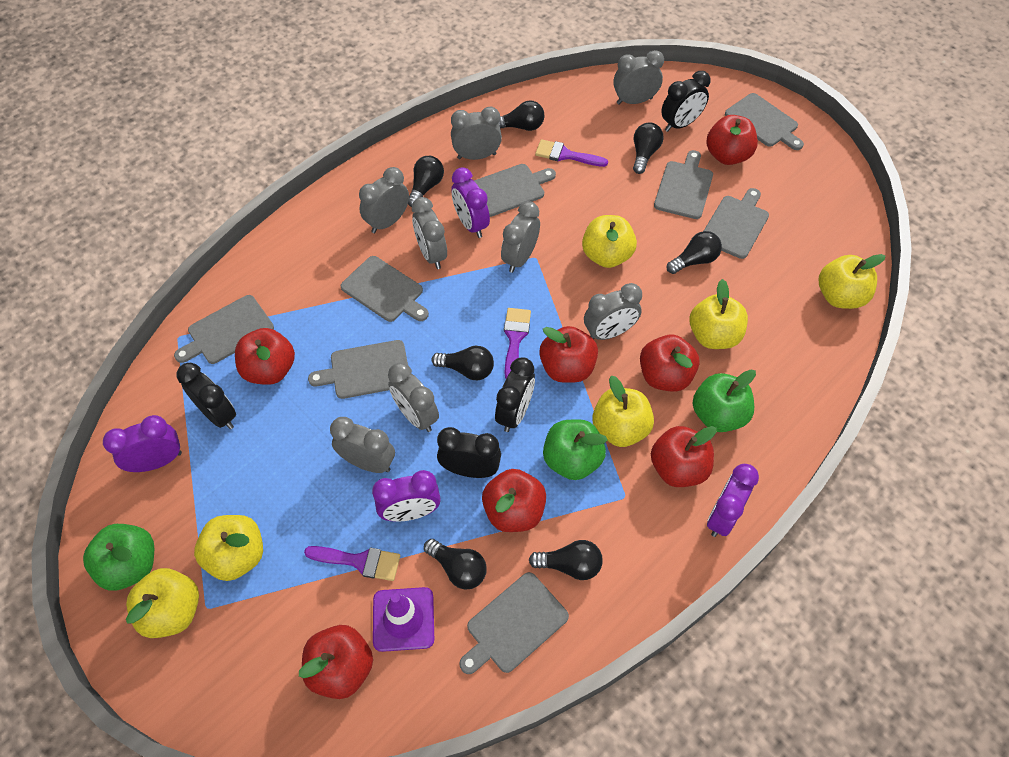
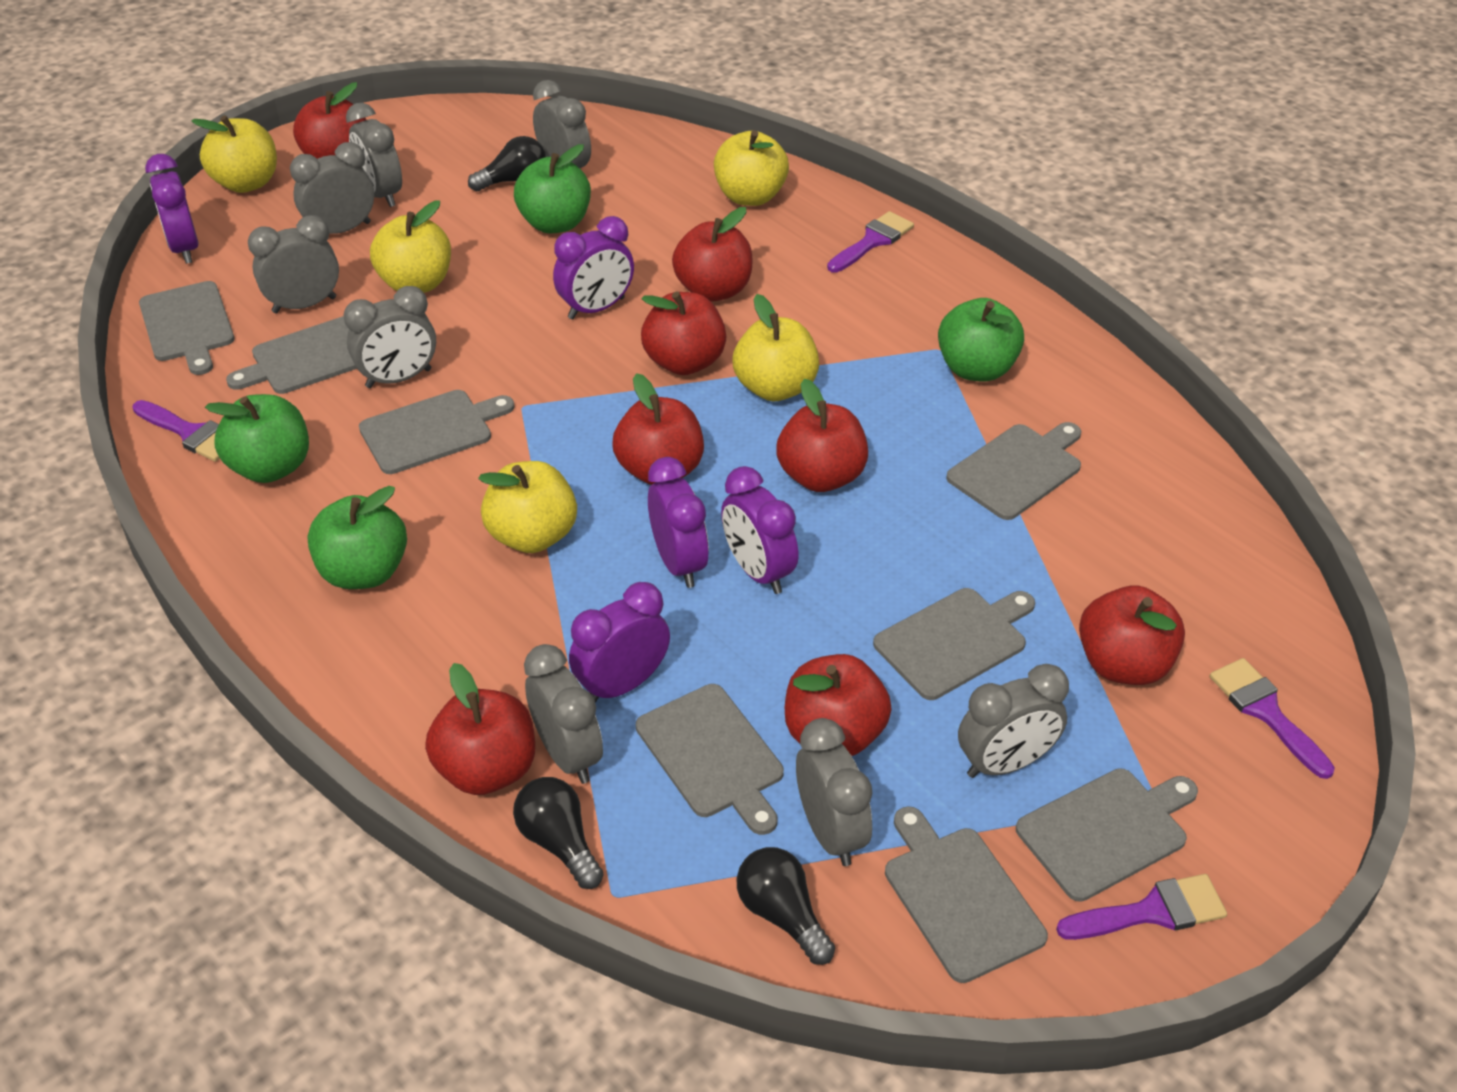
black clock: [177,363,236,429] [437,427,501,478] [495,357,535,432] [661,71,711,132] = 4 -> none = 0
black light bulb: [408,156,444,207] [424,539,487,590] [432,346,494,380] [499,100,545,131] [529,540,603,580] [633,123,664,174] [667,231,722,274] = 7 -> [468,136,546,191] [513,777,604,889] [737,847,835,965] = 3
green apple: [83,524,154,591] [543,419,608,480] [693,369,756,432] = 3 -> [205,394,309,483] [307,486,407,589] [514,144,591,233] [938,298,1024,382] = 4
purple brush: [304,546,400,581] [504,308,531,378] [535,139,608,167] = 3 -> [132,400,220,462] [827,211,914,273] [1056,874,1227,940] [1210,658,1335,779] = 4
purple clock: [103,415,182,472] [372,470,441,522] [451,167,490,238] [707,464,759,537] = 4 -> [145,154,198,264] [553,216,634,319] [569,582,670,703] [648,457,709,588] [721,466,799,594] = 5
purple traffic cone: [373,587,434,652] = 1 -> none = 0
red apple: [235,328,295,385] [299,625,373,699] [482,469,546,532] [539,326,598,383] [640,335,700,392] [651,426,717,487] [706,115,758,165] = 7 -> [293,82,366,159] [425,663,535,795] [612,373,704,485] [641,292,726,375] [672,207,752,302] [776,379,868,492] [785,654,892,756] [1079,585,1185,685] = 8
yellow apple: [126,568,199,638] [194,515,263,581] [582,215,637,268] [592,376,654,447] [690,279,748,349] [819,254,885,309] = 6 -> [192,115,277,193] [370,200,451,293] [478,461,577,553] [714,130,789,206] [733,294,819,401] = 5

